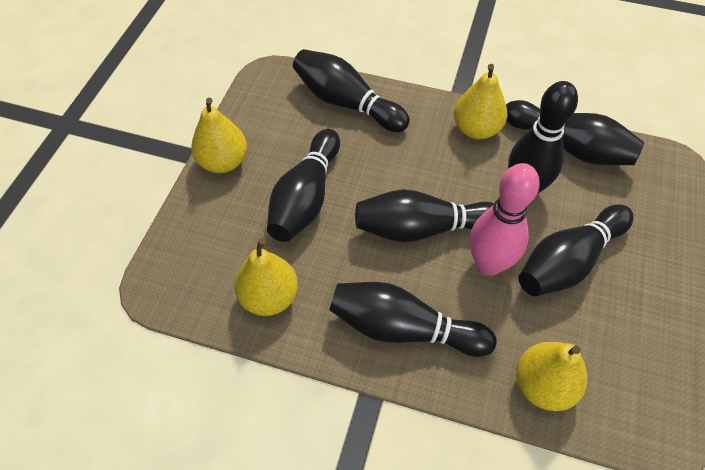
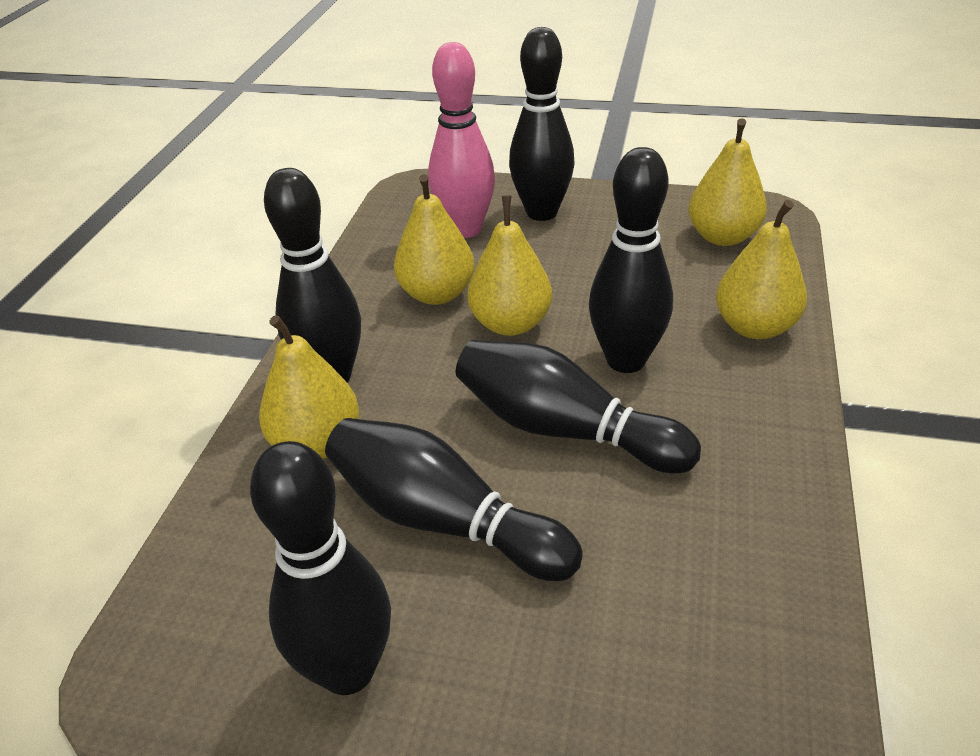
black bowling pin: [267,129,340,242] [293,49,410,132] [329,282,497,357] [355,189,494,242] [506,100,645,165] [508,81,578,194] [519,204,634,296] = 7 -> [250,441,391,695] [264,168,361,383] [325,418,583,581] [456,340,701,473] [509,27,575,221] [589,147,673,373] = 6
yellow pear: [191,98,247,173] [234,239,298,316] [454,64,507,139] [516,342,587,411] = 4 -> [259,315,359,459] [394,174,475,305] [468,196,552,336] [688,118,767,246] [716,200,807,339] = 5

